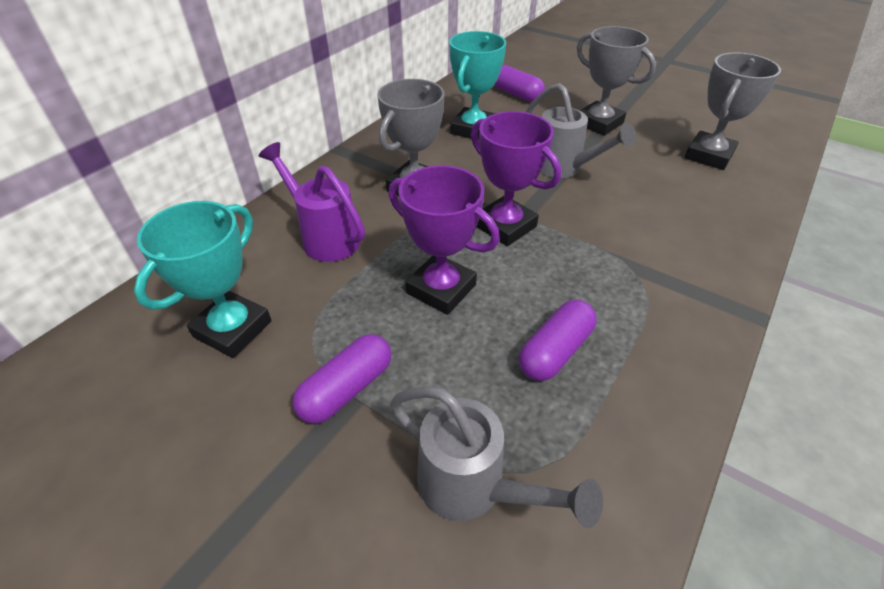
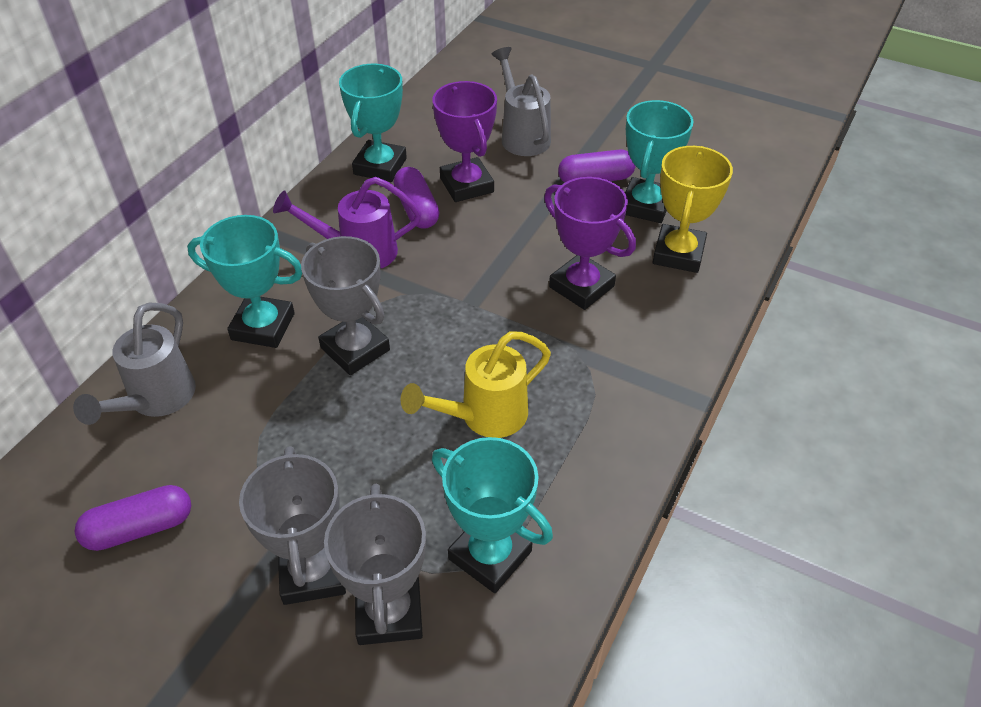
turquoise trophy: [134,201,272,358] [449,31,506,139] = 2 -> [187,215,302,348] [339,64,407,182] [432,437,553,593] [625,100,694,223] = 4
yellow trophy: none = 0 -> [653,146,733,273] = 1
yellow watering can: none = 0 -> [401,331,551,438] = 1

